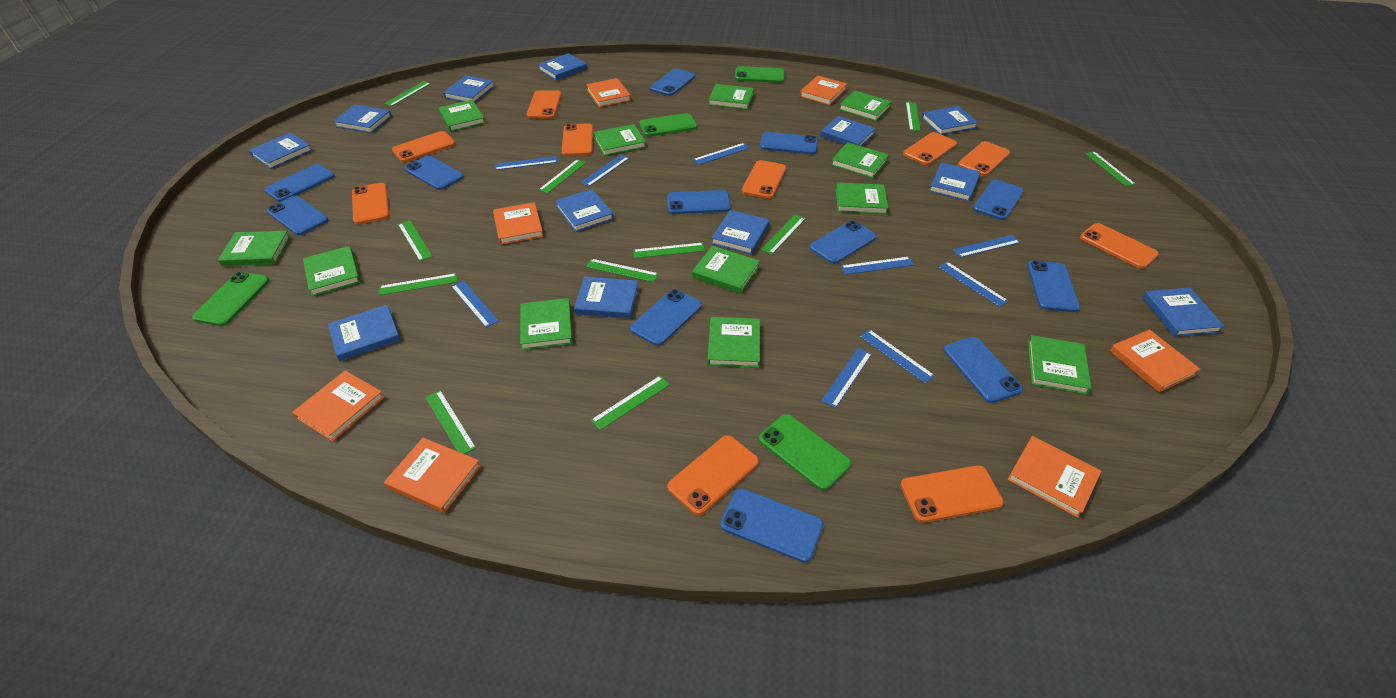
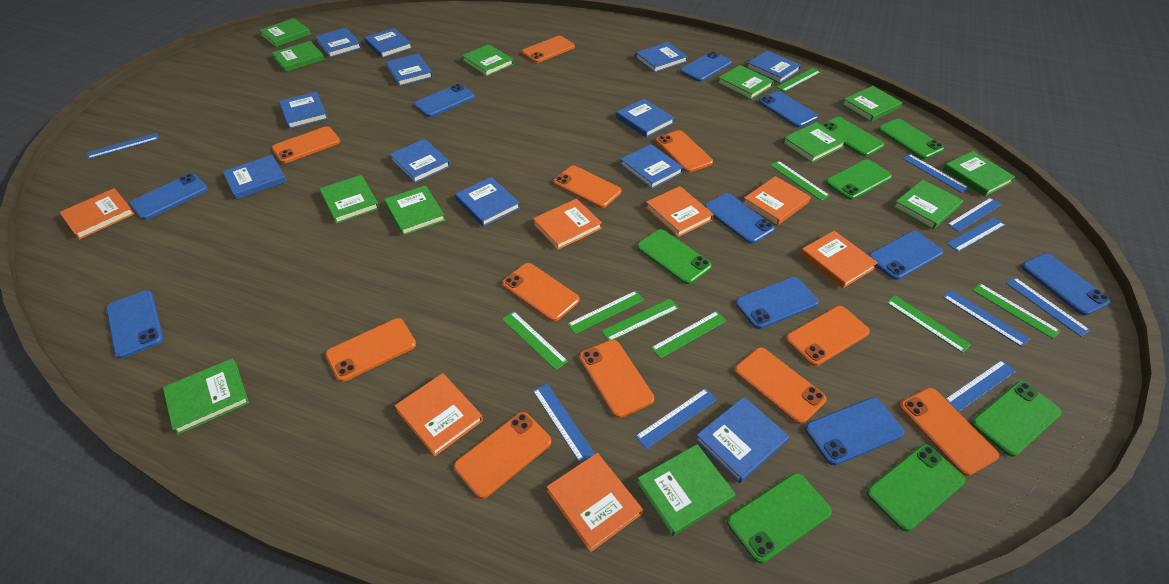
blue phone: [265,164,335,202] [267,196,329,235] [405,155,464,190] [630,289,702,346] [650,68,695,96] [667,190,731,214] [720,488,824,563] [760,132,818,154] [810,221,876,264] [943,337,1023,403] [973,179,1024,220] [1027,261,1080,312] = 12 -> [106,291,164,359] [130,174,208,220] [414,84,475,117] [680,51,732,82] [705,193,775,244] [735,277,819,329] [759,91,818,127] [805,398,904,465] [868,231,943,280] [1021,254,1110,316] = 10
green phone: [192,272,270,326] [639,113,697,137] [735,66,785,83] [759,414,851,491] = 4 -> [637,229,712,284] [727,473,832,563] [821,117,884,156] [826,159,892,200] [867,444,965,531] [878,119,944,159] [971,381,1062,457] = 7
green ruler: [379,273,457,295] [384,81,431,107] [398,220,433,261] [425,390,476,454] [538,159,586,194] [586,259,659,282] [591,376,670,430] [633,243,705,258] [761,214,806,254] [906,102,921,131] [1085,151,1136,187] = 11 -> [502,311,568,370] [567,291,644,334] [601,299,679,341] [651,311,726,359] [770,161,830,201] [777,68,821,92] [886,295,971,353] [972,283,1060,339] = 8
orange phone: [352,183,390,224] [392,131,455,162] [527,90,562,119] [562,123,593,156] [667,435,759,515] [742,160,786,199] [900,465,1004,523] [903,132,957,165] [958,141,1010,176] [1080,223,1159,269] = 10 -> [272,126,340,163] [325,318,416,382] [454,412,551,499] [502,263,579,322] [522,36,575,63] [553,166,621,208] [579,340,654,418] [656,130,713,173] [734,347,826,424] [786,306,870,366] [899,388,999,476] = 11

